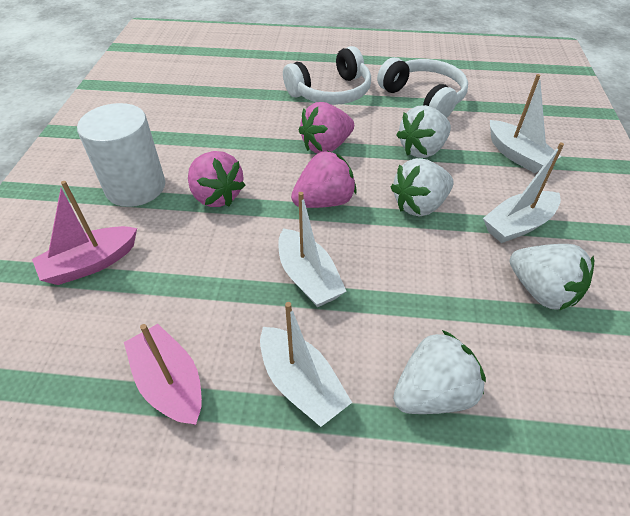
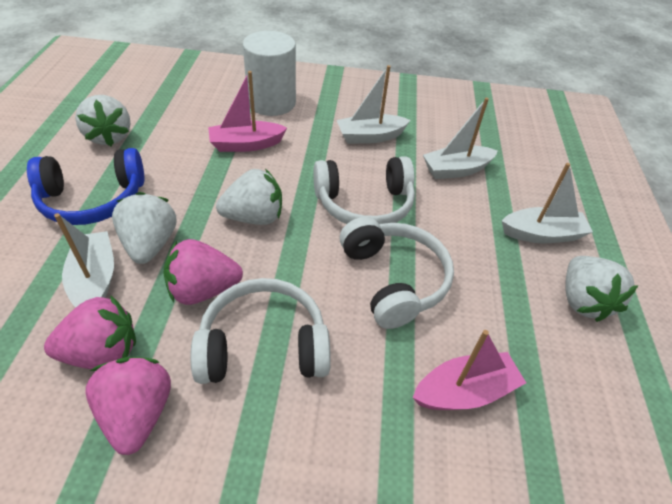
blue headphones: none = 0 -> [27,148,144,225] = 1
white headphones: [283,46,371,105] [377,57,468,118] = 2 -> [190,278,331,384] [313,156,415,224] [340,217,454,329] = 3

